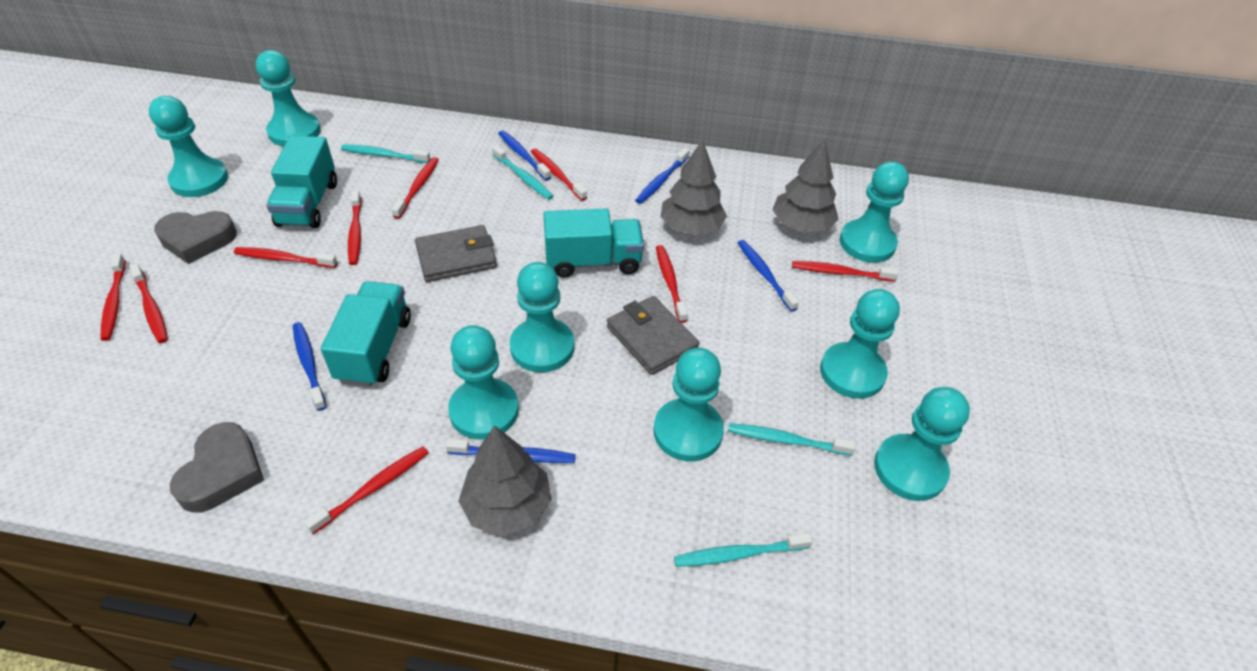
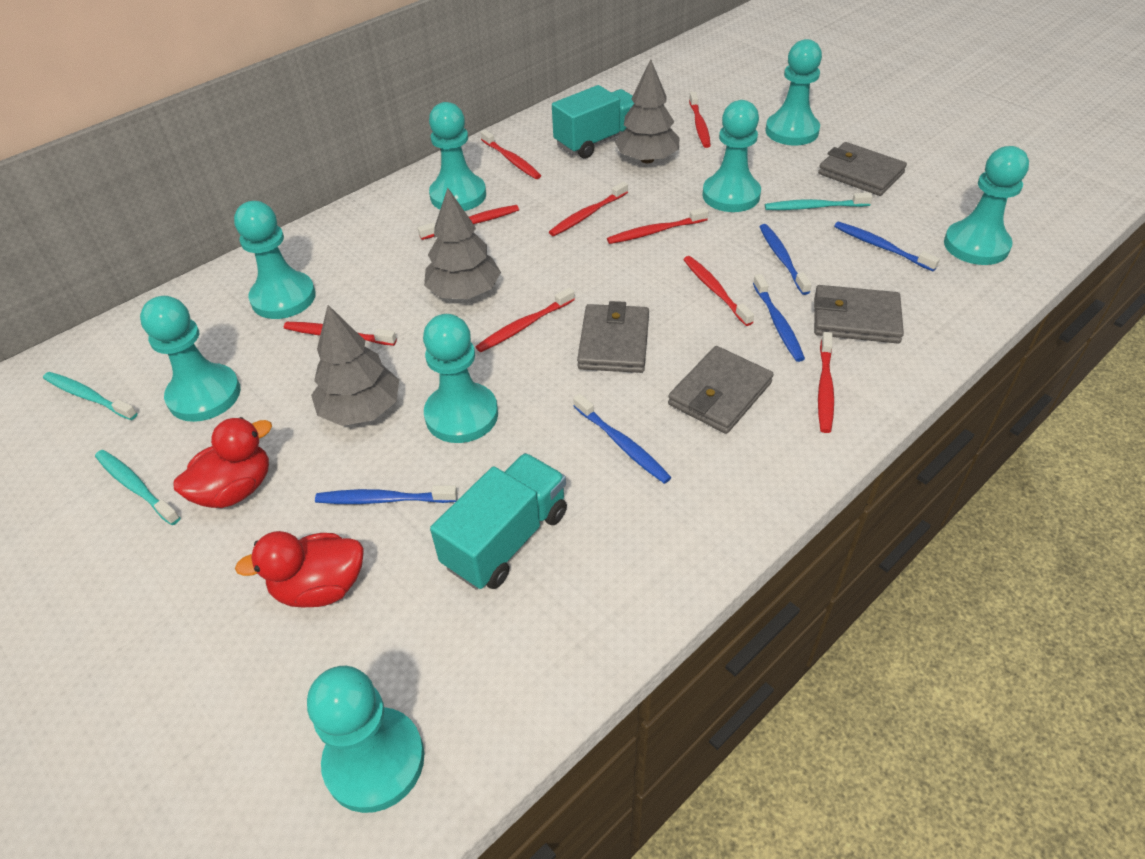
grey heart: [154,211,237,264] [169,422,264,513] = 2 -> none = 0
grey wallet: [415,225,497,282] [607,296,700,375] = 2 -> [577,301,649,373] [668,346,774,434] [814,285,904,344] [818,142,907,196] = 4
red duck: none = 0 -> [173,417,272,508] [235,531,364,608] = 2
turquoise toothbrush: [341,144,430,163] [492,145,554,200] [674,533,813,567] [728,423,856,456] = 4 -> [43,372,137,420] [95,450,180,525] [765,192,873,210] = 3
turquoise truck: [266,136,337,228] [321,281,411,386] [544,208,644,278] = 3 -> [430,453,567,589] [552,85,634,159] = 2

